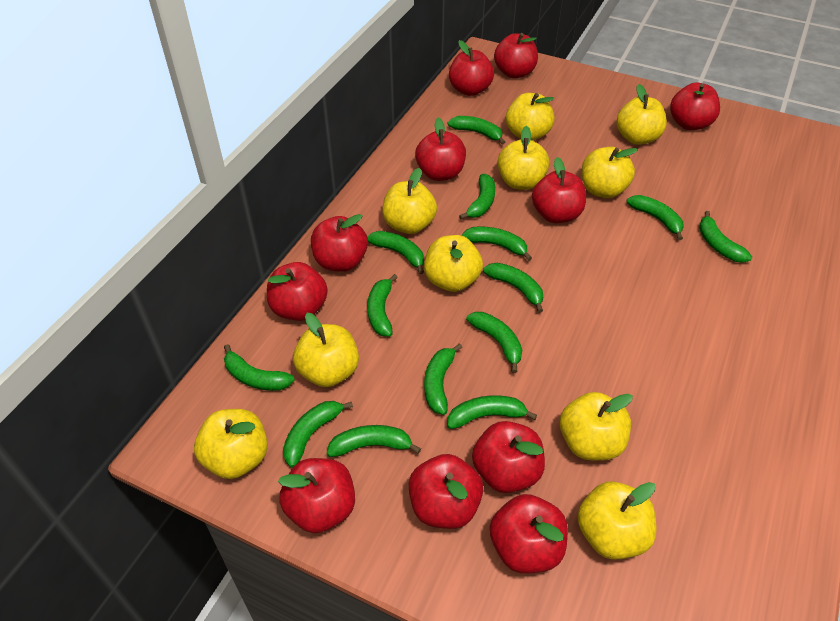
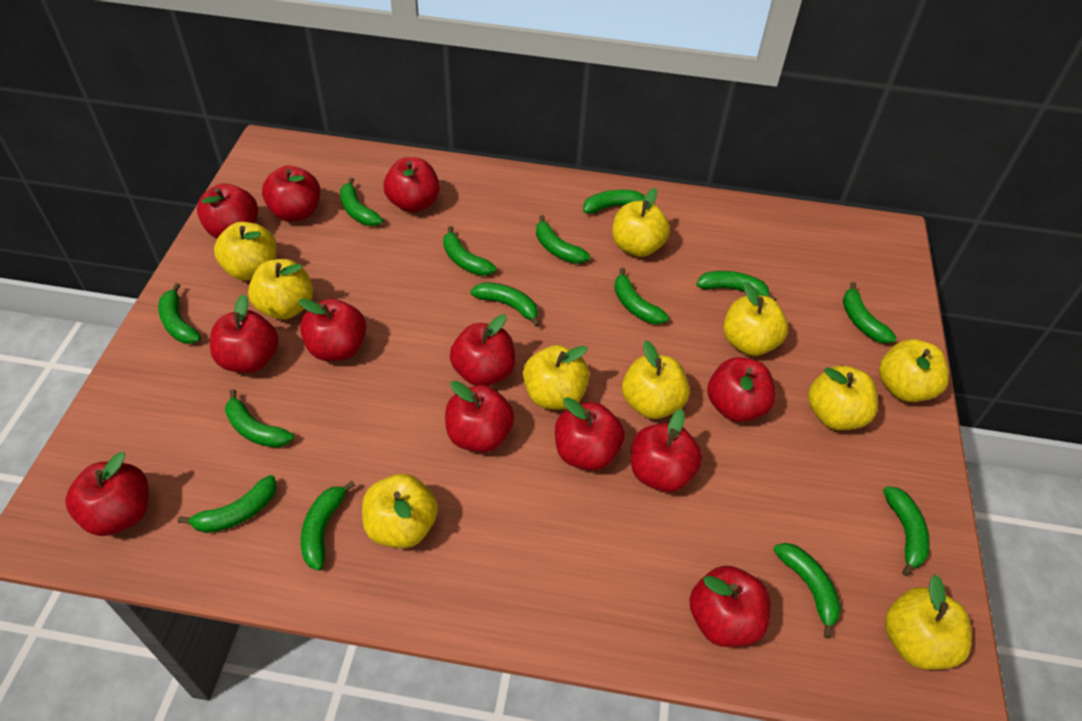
red apple: [267,262,328,321] [278,458,355,533] [311,214,368,272] [409,454,483,529] [415,117,466,181] [449,40,494,96] [472,421,545,493] [490,494,568,573] [494,33,538,78] [532,157,586,223] [670,82,720,130] = 11 -> [65,452,149,536] [197,183,258,239] [210,294,279,373] [262,166,320,222] [298,299,366,361] [383,157,440,212] [445,381,515,453] [450,314,515,386] [555,397,625,471] [631,409,702,492] [689,566,771,647] [707,357,776,422] = 12

